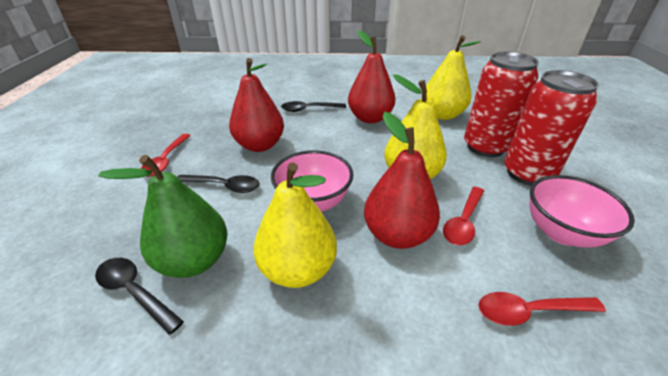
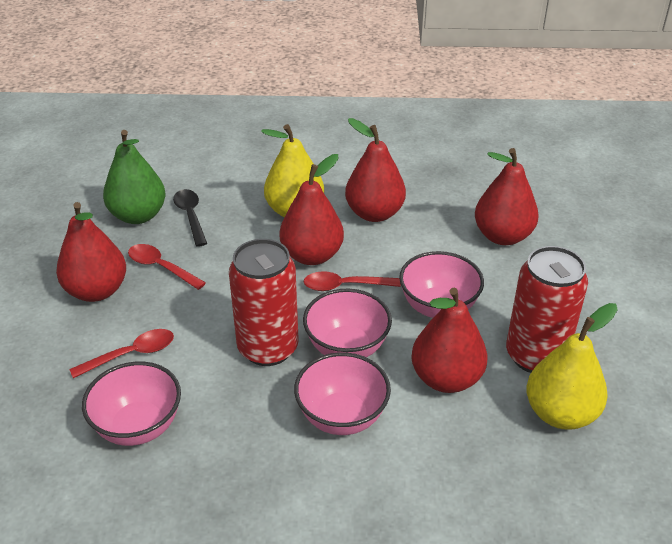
black spoon: [95,258,184,335] [178,175,260,193] [281,101,346,112] = 3 -> [173,189,207,247] = 1
pink bowl: [271,150,353,212] [530,175,635,248] = 2 -> [82,362,181,446] [294,352,391,435] [303,289,392,358] [399,251,484,318] = 4
red pear: [229,58,284,152] [348,30,396,123] [364,112,440,249] = 3 -> [56,202,126,302] [279,154,344,265] [345,118,406,222] [411,288,488,393] [475,148,539,245] = 5
yellow pear: [253,162,337,288] [384,75,447,179] [426,36,481,120] = 3 -> [261,124,324,217] [526,303,618,430] = 2

